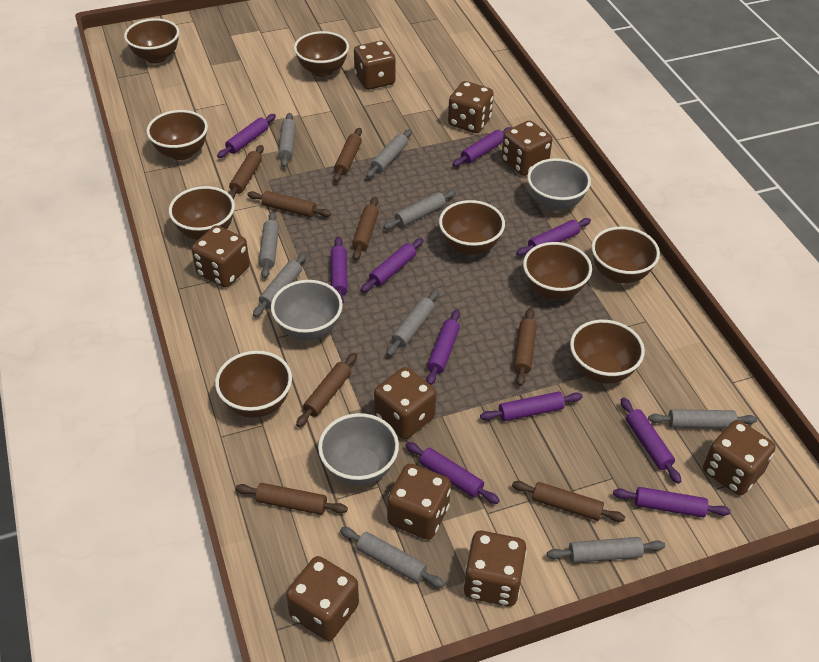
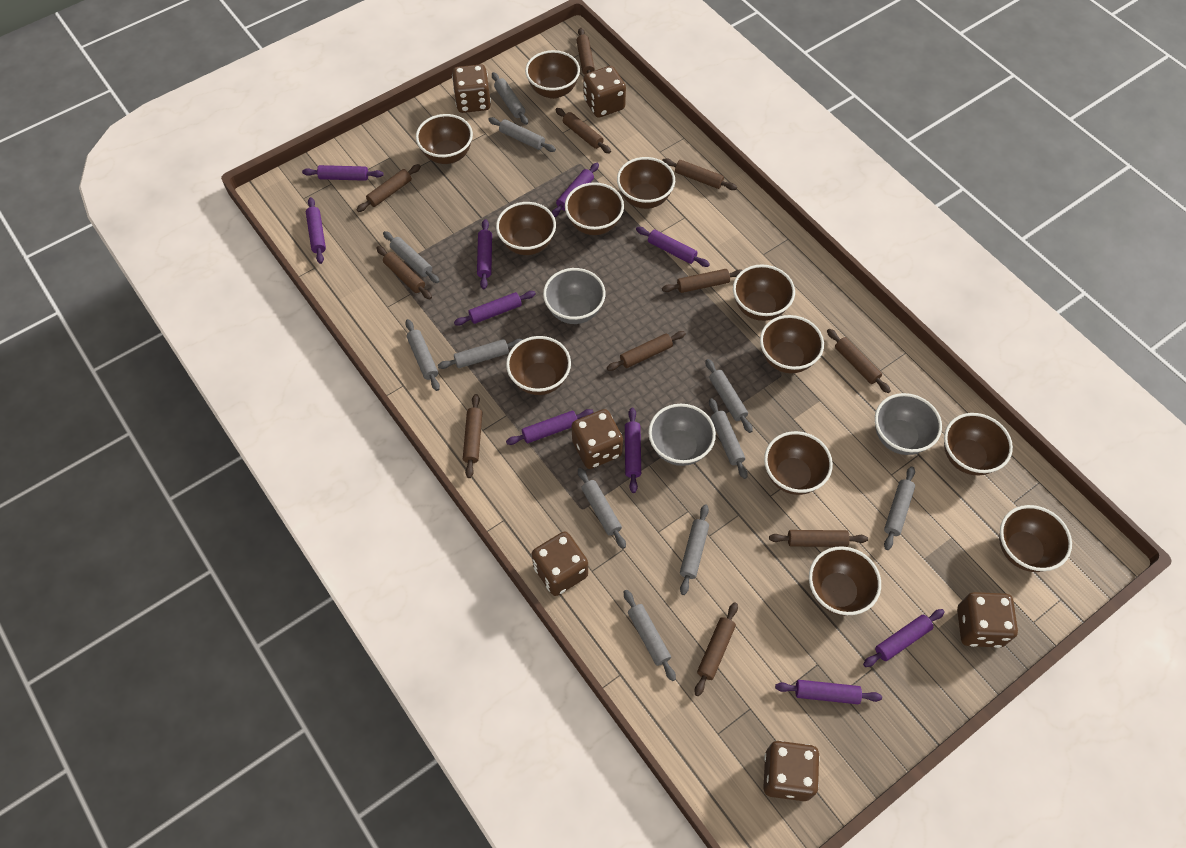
brown bowl: [124,18,179,64] [146,110,208,160] [169,186,235,240] [215,351,292,418] [294,31,349,77] [439,200,505,256] [523,242,592,300] [570,320,645,383] [592,227,660,283] = 9 -> [416,114,473,164] [496,202,556,255] [506,336,571,395] [525,50,580,99] [565,182,624,235] [617,157,675,209] [733,264,795,321] [760,315,824,373] [764,431,833,495] [809,546,881,616] [944,413,1013,475] [999,505,1072,572] = 12
brown dice: [191,225,250,288] [286,556,359,641] [354,41,396,90] [374,367,436,439] [387,464,451,540] [448,81,494,133] [464,531,527,606] [501,120,552,176] [703,420,776,495] = 9 -> [452,64,491,113] [531,531,588,596] [572,409,623,469] [583,66,626,118] [763,741,820,801] [957,592,1018,648] = 6
brown rolling pin: [229,145,264,199] [235,483,348,515] [247,191,331,217] [296,353,357,427] [333,128,362,182] [352,197,379,260] [512,481,625,522] [514,308,537,386] = 8 -> [356,164,421,212] [376,246,432,299] [463,394,483,478] [555,108,611,154] [576,28,595,75] [607,331,686,371] [662,158,737,190] [662,269,742,293] [695,602,738,696] [769,530,868,547] [827,329,891,393] = 11
grey rolling pin: [253,253,307,317] [259,212,279,278] [278,113,296,167] [340,527,445,588] [366,129,412,178] [383,190,456,229] [387,289,439,356] [547,537,665,563] [648,409,757,428] = 9 -> [383,231,439,283] [405,319,440,391] [438,339,524,369] [488,117,556,152] [492,72,528,125] [578,468,626,549] [624,590,676,681] [680,505,709,595] [705,359,753,433] [709,398,748,479] [884,466,915,550] = 11

